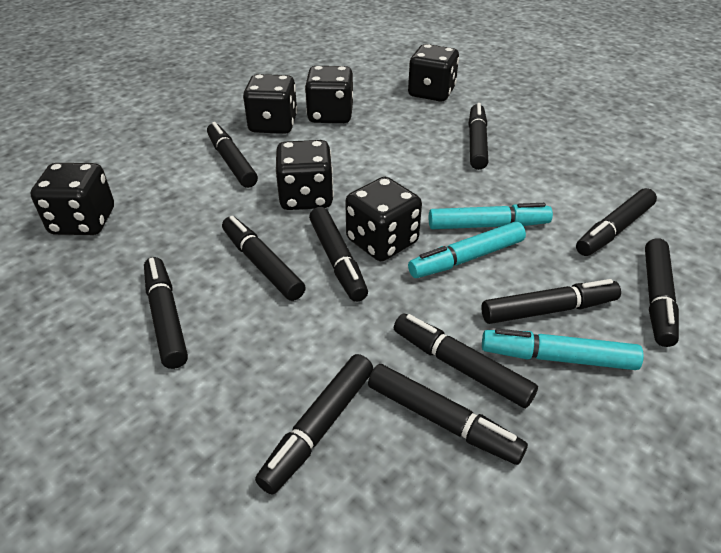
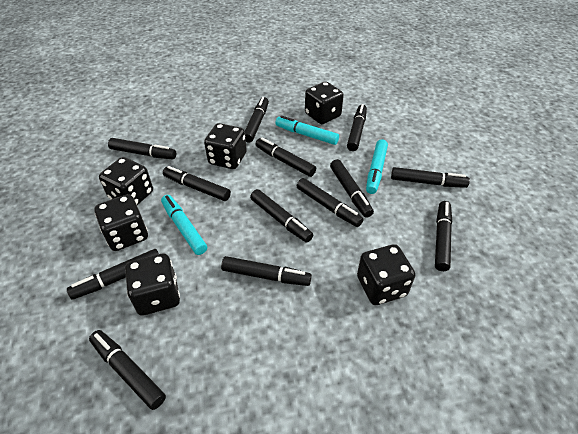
black marker: [144,257,188,369] [207,122,258,188] [222,216,306,301] [255,354,374,495] [309,207,368,302] [368,364,528,465] [394,314,538,408] [469,103,488,170] [481,279,621,324] [576,188,657,256] [645,238,679,347] = 11 -> [67,249,159,300] [89,330,166,410] [108,138,176,159] [163,166,231,201] [221,256,312,286] [245,97,269,143] [250,189,313,243] [255,138,316,177] [297,178,364,227] [330,159,374,218] [347,104,367,151] [391,167,470,188] [435,201,452,271] = 13

